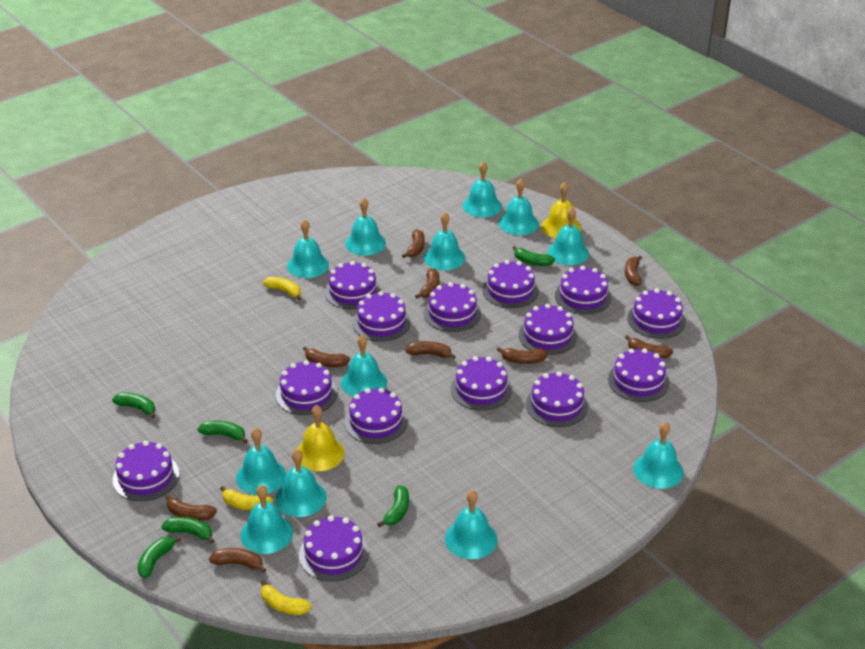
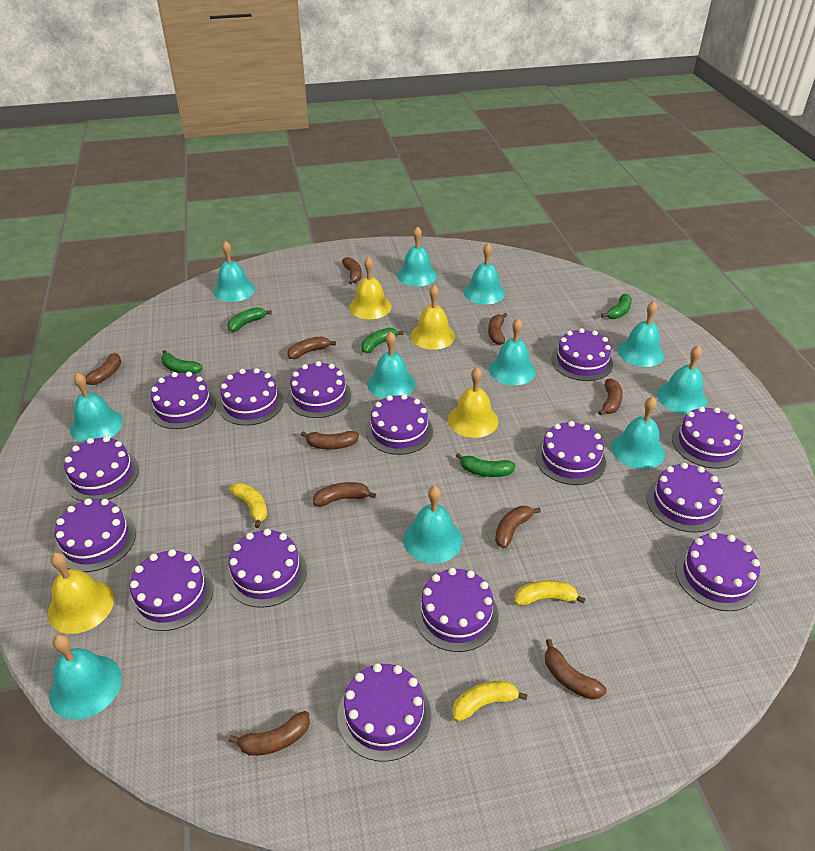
brown banana: [165,494,217,520] [209,548,266,573] [303,346,350,367] [402,229,425,258] [405,341,456,359] [415,268,439,298] [497,347,548,364] [625,255,642,286] [625,335,673,358] = 9 -> [85,353,121,385] [229,711,310,756] [287,336,336,359] [301,431,359,449] [313,482,376,506] [342,257,362,284] [488,313,507,345] [495,506,541,548] [545,639,607,700] [598,379,623,415] = 10
green banana: [112,393,155,418] [138,537,182,578] [161,517,214,544] [198,420,248,443] [377,485,409,527] [512,246,555,266] = 6 -> [161,350,203,374] [228,307,272,332] [361,328,403,353] [456,453,516,477] [601,293,632,319] = 5
purple cake: [113,441,179,501] [276,360,337,415] [299,515,369,582] [325,261,381,309] [345,388,408,444] [353,291,411,342] [424,282,481,332] [451,356,512,410] [482,260,539,308] [519,304,577,355] [526,371,588,427] [555,266,612,314] [608,348,669,402] [628,288,686,339] = 14 -> [55,498,136,572] [64,436,139,501] [128,549,213,631] [149,372,216,429] [218,368,284,426] [225,529,307,608] [287,361,351,418] [337,663,431,762] [366,394,433,455] [414,568,499,652] [535,421,606,485] [551,328,613,381] [646,463,723,533] [672,407,743,469] [675,532,760,611] = 15
turquoise bell: [236,428,286,495] [241,485,293,554] [275,449,326,517] [287,219,329,278] [341,335,387,397] [345,198,386,256] [424,212,465,271] [445,490,497,559] [463,161,502,218] [499,179,539,235] [548,207,589,265] [633,422,684,489] = 12 -> [49,634,122,720] [70,372,123,443] [213,241,255,302] [368,332,415,399] [397,226,437,286] [403,486,462,564] [464,243,505,304] [489,318,536,385] [611,397,665,469] [618,301,664,367] [657,345,707,414] = 11
yellow bell: [297,405,345,471] [541,182,582,238] = 2 -> [48,552,114,634] [349,257,392,319] [411,285,455,350] [448,367,498,438] = 4

